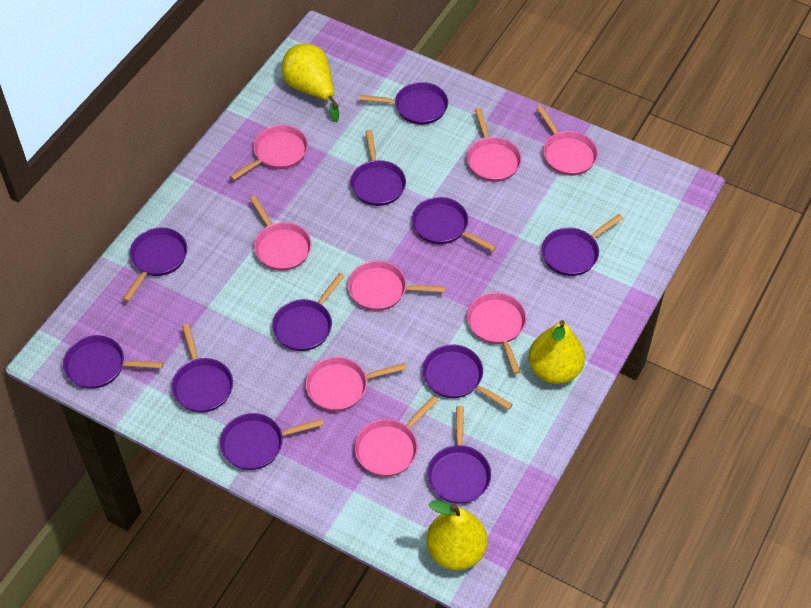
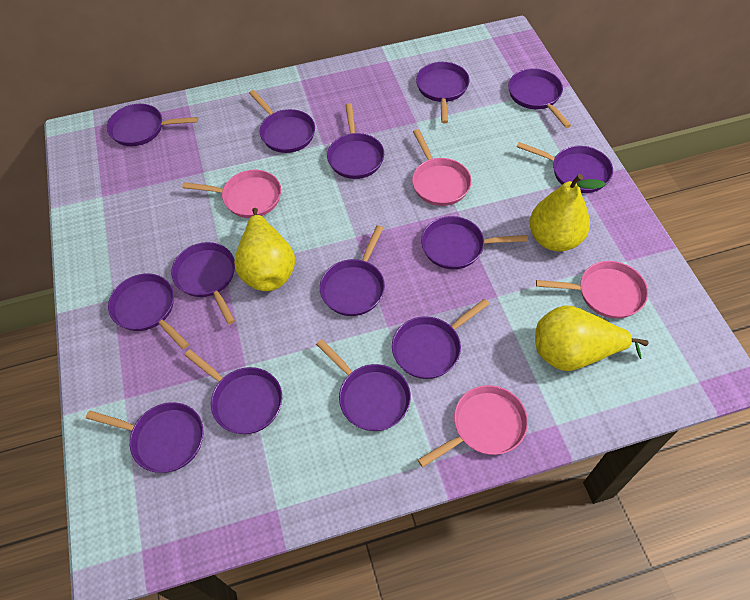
pink pan: [230,125,308,180] [250,196,311,271] [306,357,407,411] [348,261,446,311] [355,396,438,477] [467,108,522,182] [467,293,526,374] [537,105,598,176] = 8 -> [182,170,281,218] [412,129,472,206] [418,385,528,467] [536,261,648,319] = 4
purple pan: [63,335,164,389] [123,227,187,302] [172,324,233,413] [220,413,323,470] [272,273,345,351] [351,130,406,206] [359,82,448,125] [412,197,497,251] [422,344,513,410] [427,406,491,504] [542,214,623,276] = 11 -> [86,402,203,473] [107,104,198,146] [108,274,189,349] [171,242,235,325] [185,349,282,434] [249,90,315,153] [316,339,411,431] [320,225,385,316] [327,103,384,179] [392,299,489,379] [416,62,470,123] [421,216,528,269] [508,68,571,128] [517,142,613,193] = 14

